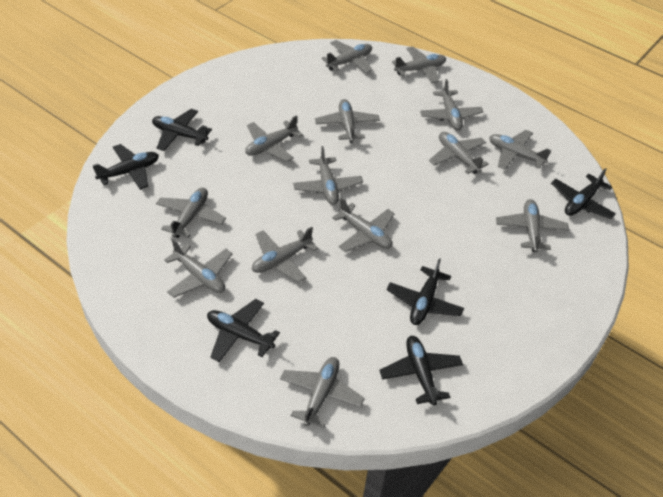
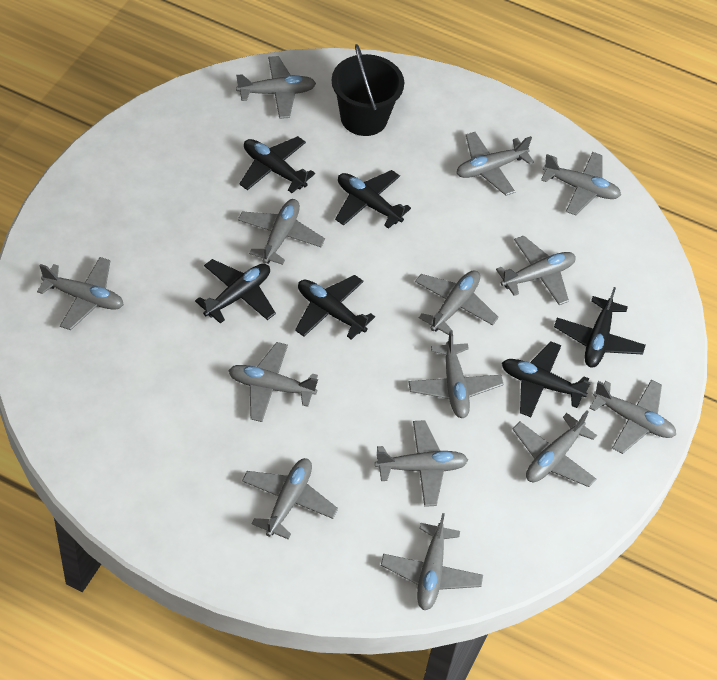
black bucket: none = 0 -> [332,44,404,136] = 1

